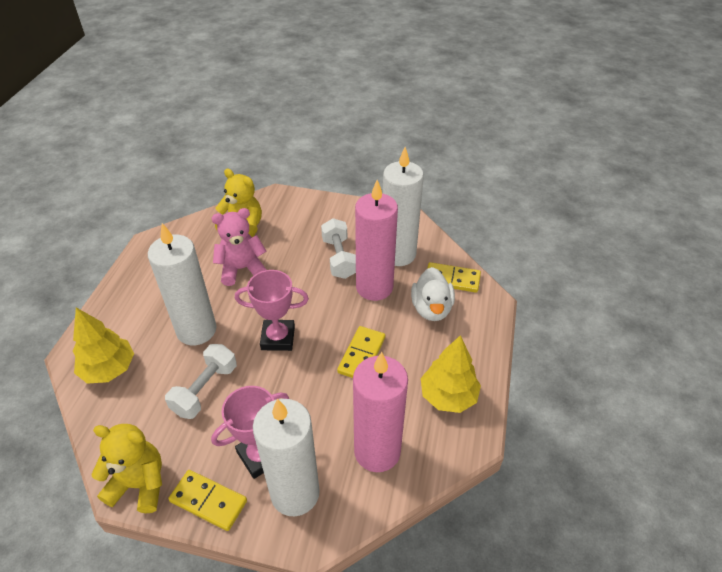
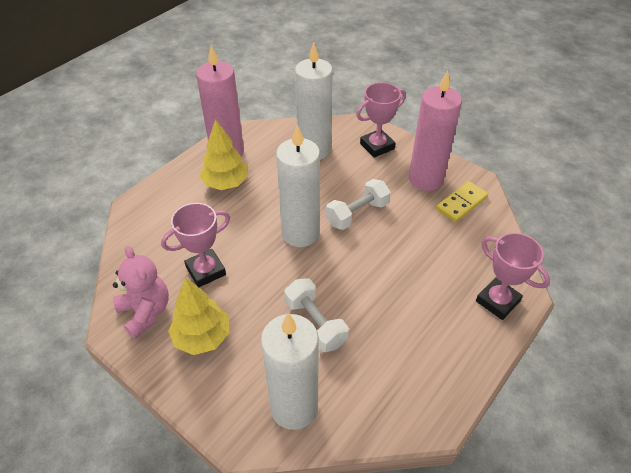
pink trophy: [211,386,289,479] [235,270,309,351] = 2 -> [161,203,230,287] [356,82,406,158] [476,233,550,320] = 3
white duck: [411,267,455,321] = 1 -> none = 0
yellow domino: [168,470,247,531] [337,326,385,378] [427,262,481,293] = 3 -> [436,181,488,222] = 1
yellow teddy bear: [92,424,162,513] [215,169,262,237] = 2 -> none = 0

